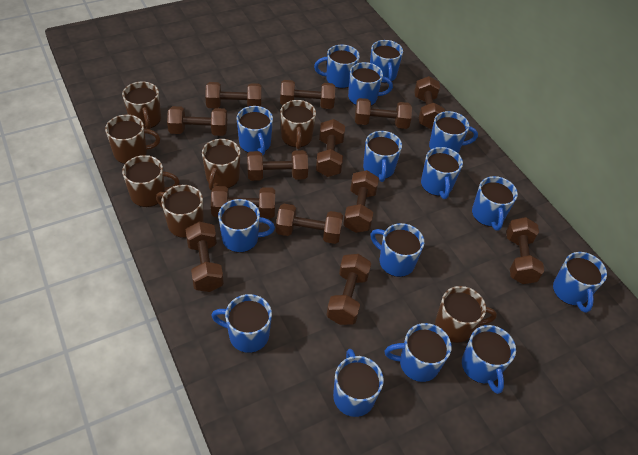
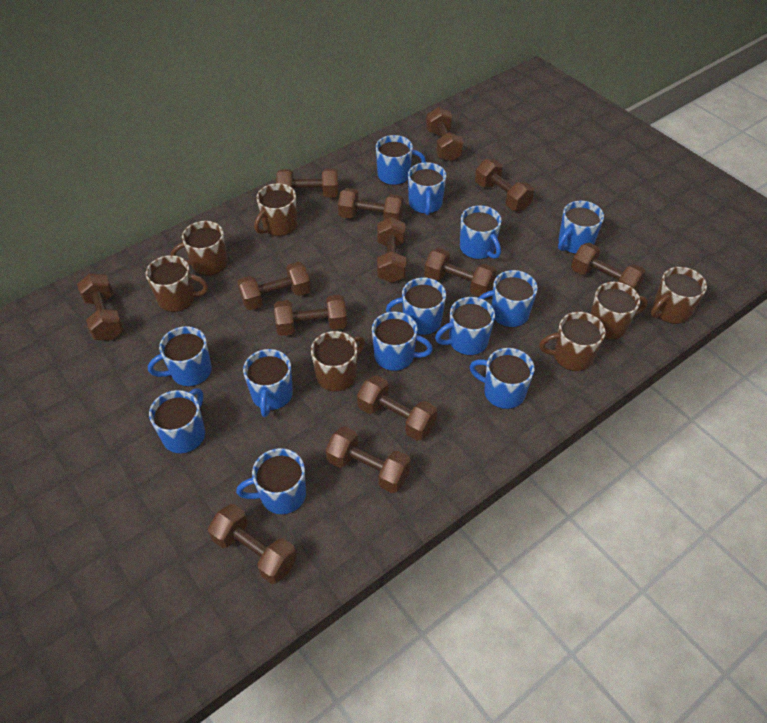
blue mug: [211,294,272,353] [218,199,275,253] [237,106,273,155] [314,45,360,89] [333,349,384,417] [348,62,393,106] [363,131,402,182] [370,40,403,83] [370,223,424,277] [384,323,452,382] [421,147,463,199] [429,111,478,153] [462,325,516,394] [472,176,518,231] [553,252,607,313] = 15 -> [148,326,212,387] [149,388,205,454] [236,448,306,515] [243,349,293,417] [372,311,433,371] [376,135,426,185] [386,278,446,335] [408,162,446,215] [435,297,495,356] [460,205,502,260] [469,348,534,409] [478,270,538,328] [558,201,604,254] = 13

